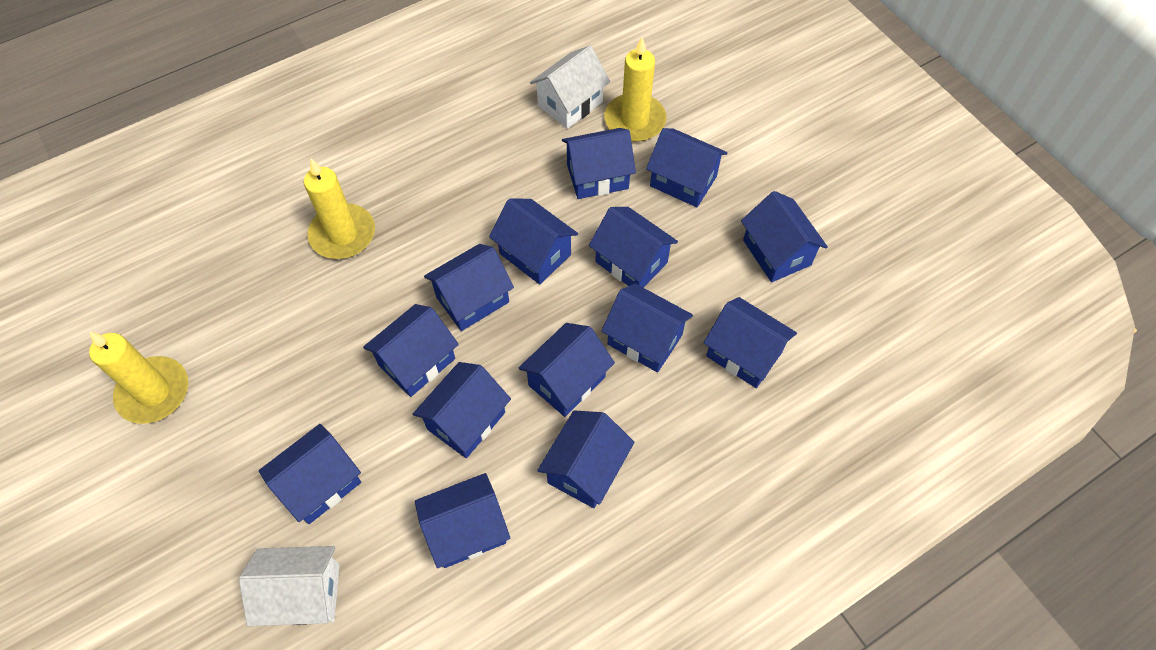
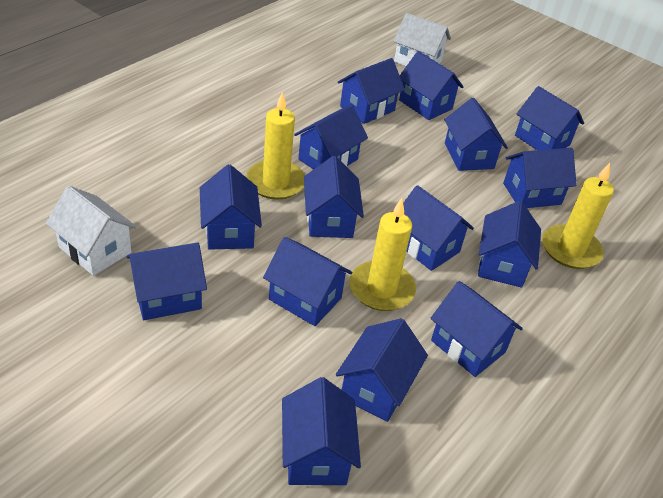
blue house: [259,424,361,524] [363,304,459,397] [413,362,511,458] [415,473,510,568] [424,244,514,331] [489,199,578,284] [519,323,615,417] [537,410,634,508] [562,128,636,199] [589,207,678,288] [601,284,693,372] [646,128,727,207] [704,297,797,388] [741,191,828,282] = 14 -> [127,243,207,320] [200,165,262,250] [263,237,352,326] [282,377,361,485] [294,104,368,169] [304,156,364,238] [336,318,428,422] [338,58,405,124] [399,51,464,120] [403,185,474,271] [430,281,523,377] [444,98,508,171] [478,201,541,288] [503,148,576,208] [515,86,584,150] = 15

